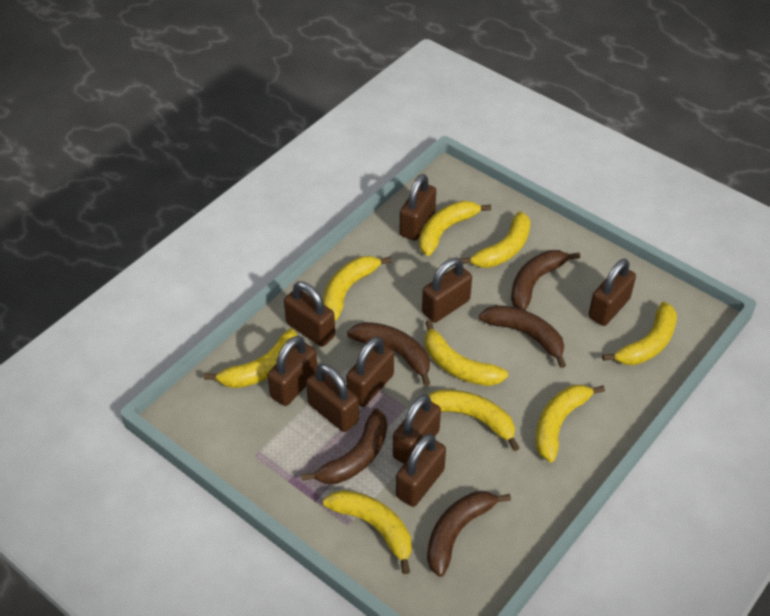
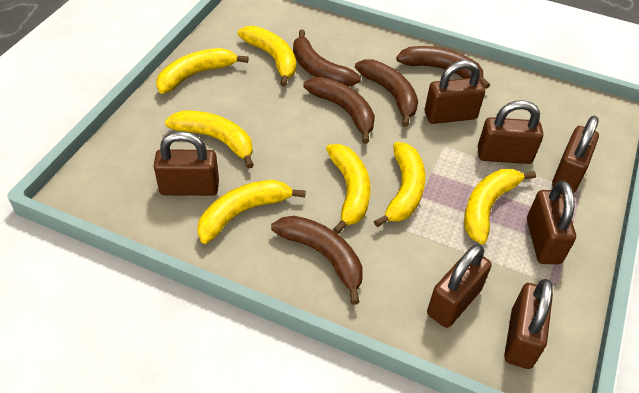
brown padlock: [267,336,317,406] [284,281,335,347] [306,364,359,432] [346,337,394,407] [393,394,441,464] [396,434,446,507] [400,174,436,241] [422,258,472,323] [588,259,636,326] = 9 -> [154,131,219,196] [425,60,485,124] [427,244,492,328] [478,100,543,164] [504,279,553,369] [527,181,576,264] [552,116,599,193] = 7
yellow banana: [204,329,298,388] [323,256,392,321] [323,490,412,574] [419,201,491,256] [425,320,508,386] [428,389,519,451] [459,211,531,268] [536,384,605,462] [602,301,677,365] = 9 -> [156,48,249,94] [165,110,254,169] [197,180,306,244] [238,26,296,87] [326,144,371,234] [374,142,425,227] [464,169,536,244] = 7

